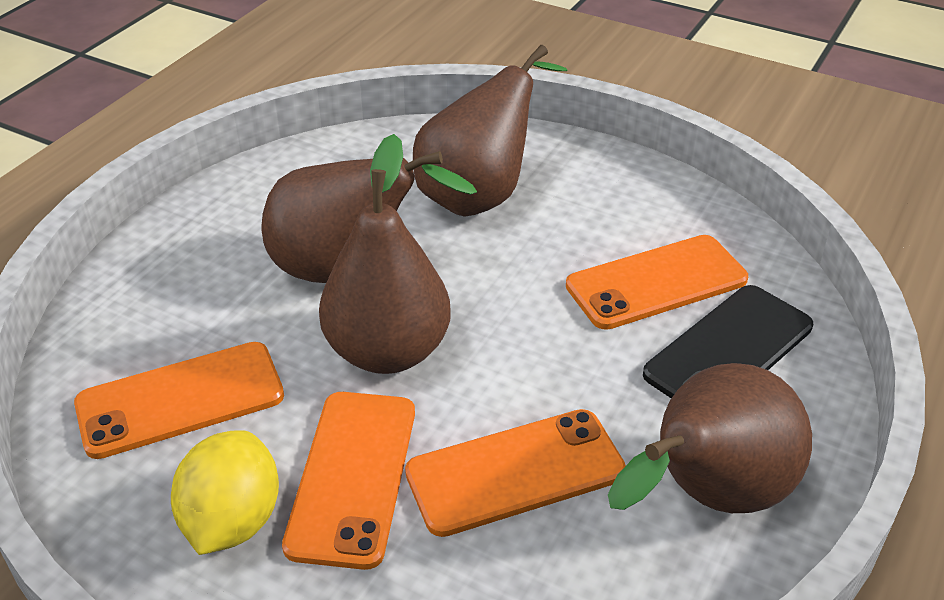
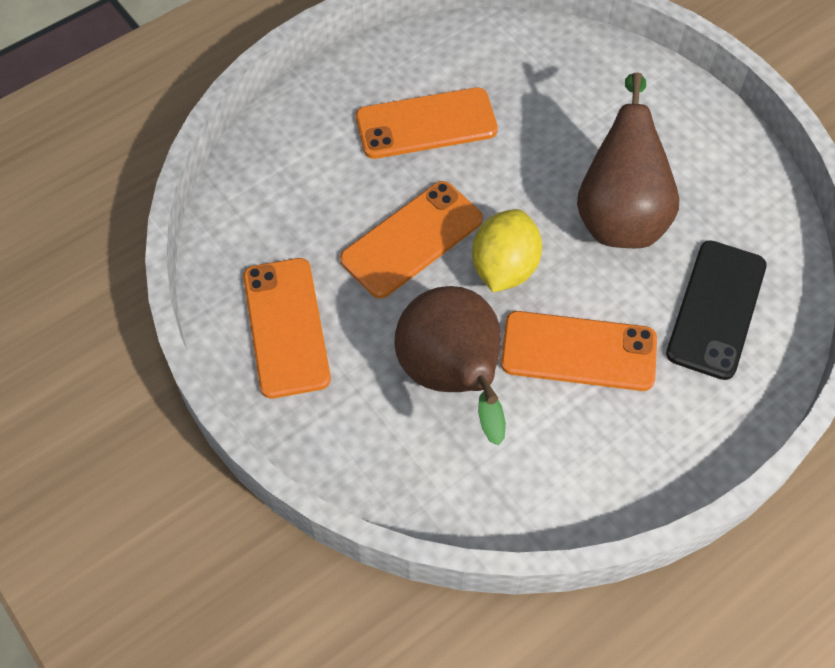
brown pear: [261,151,477,283] [319,134,451,374] [413,45,568,217] [608,363,812,513] = 4 -> [394,286,506,445] [577,73,679,248] = 2

